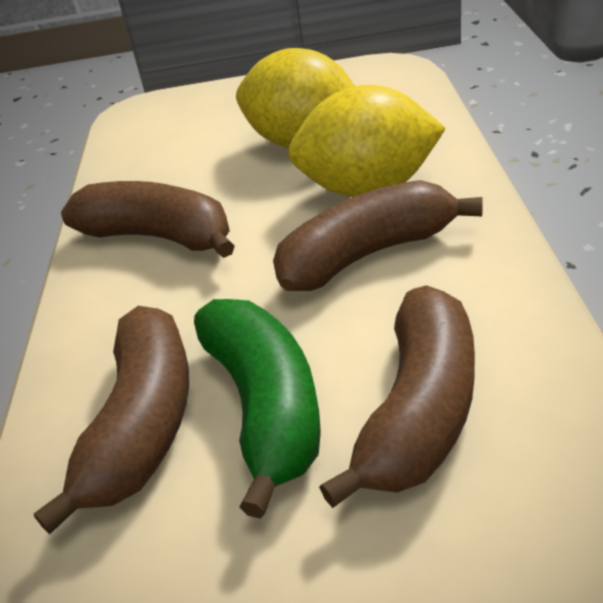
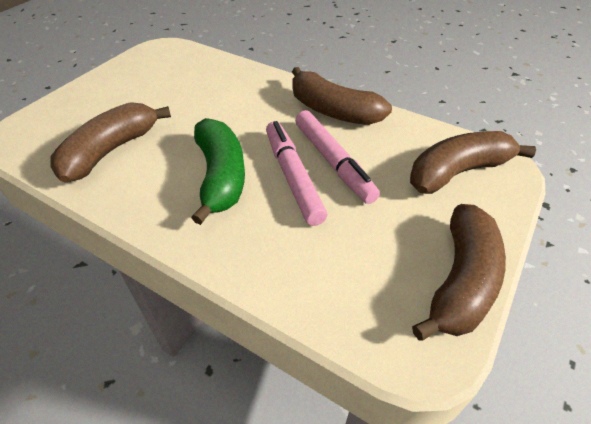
pink marker: none = 0 -> [266,121,327,226] [295,110,380,204] = 2
yellow lemon: [236,48,355,148] [288,85,446,197] = 2 -> none = 0

